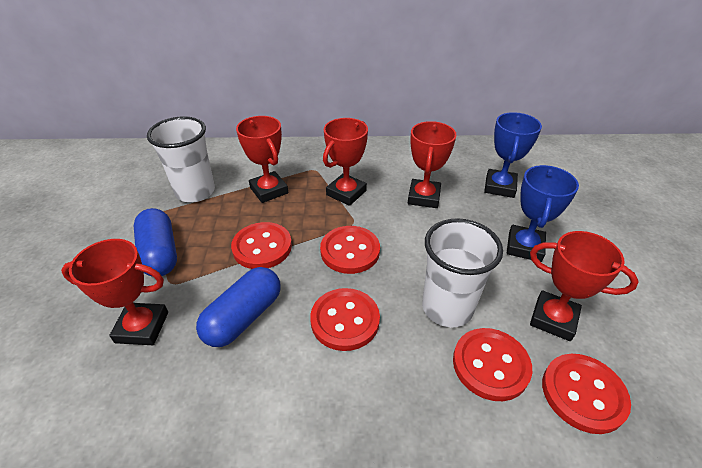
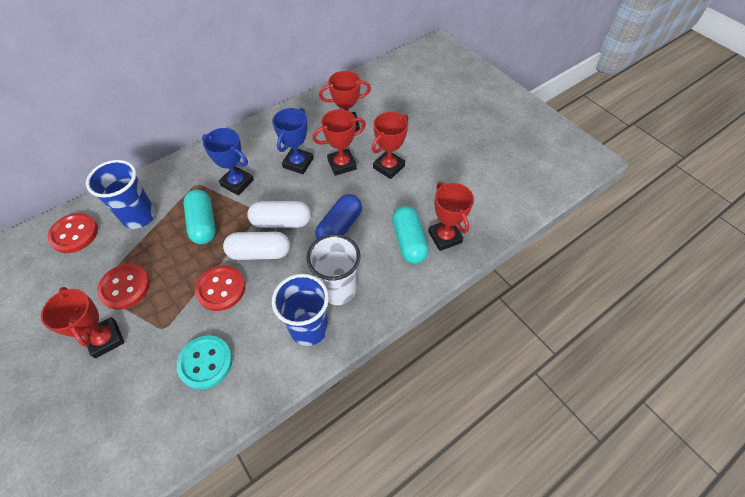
blue capsule: [134,208,177,277] [196,267,281,347] = 2 -> [315,194,362,239] = 1
blue cup: none = 0 -> [86,160,155,229] [272,274,329,346] = 2
red button: [231,222,292,269] [310,288,380,351] [320,226,380,274] [453,328,532,401] [542,354,631,434] = 5 -> [47,213,98,253] [97,264,150,310] [195,265,245,311] = 3
turquoise button: none = 0 -> [177,335,233,389] = 1
turquoise capsule: none = 0 -> [184,189,216,244] [392,206,429,264] = 2
white capsule: none = 0 -> [223,231,290,260] [247,201,311,228] = 2
white cup: [147,116,215,202] [422,218,503,327] = 2 -> [306,234,360,305] = 1

